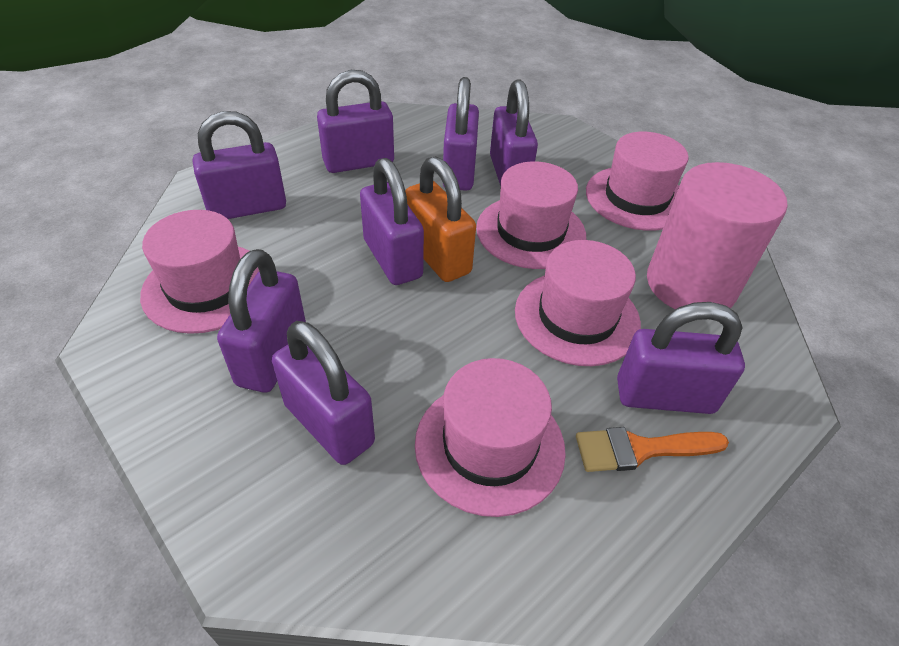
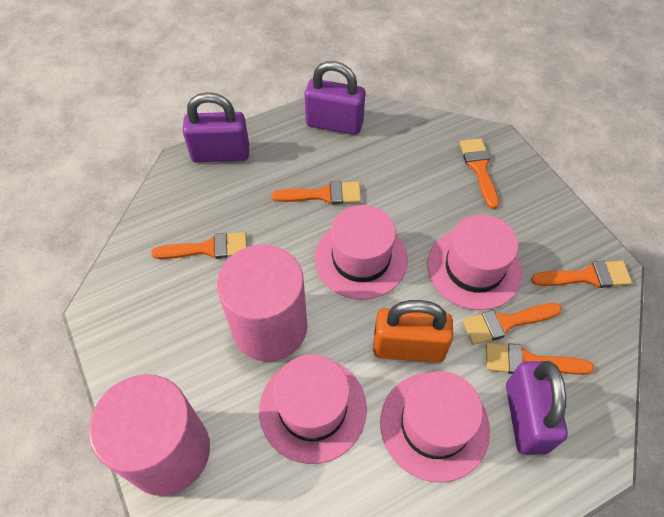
orange brush: [576,427,729,472] = 1 -> [151,232,247,259] [271,181,361,205] [460,138,499,209] [462,303,562,345] [486,343,594,375] [531,261,632,288] = 6
pink cylinder: [647,162,788,309] = 1 -> [89,374,210,496] [217,244,308,362] = 2
pink hat: [140,210,259,334] [415,358,566,517] [476,161,586,269] [515,240,641,366] [586,132,689,231] = 5 -> [259,354,367,464] [315,205,408,300] [380,371,490,483] [428,215,522,310] = 4
purple padlock: [193,111,286,219] [217,249,306,392] [272,321,375,465] [317,70,394,173] [360,158,424,285] [443,77,479,191] [490,80,538,186] [617,302,745,414] = 8 -> [182,92,249,162] [304,61,365,135] [506,361,568,455] = 3

